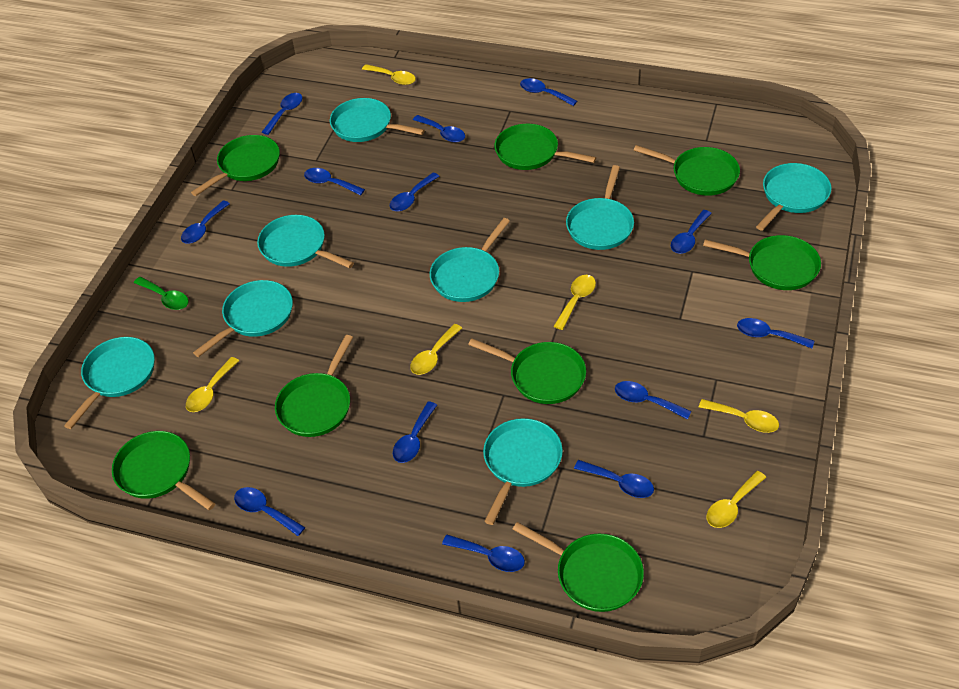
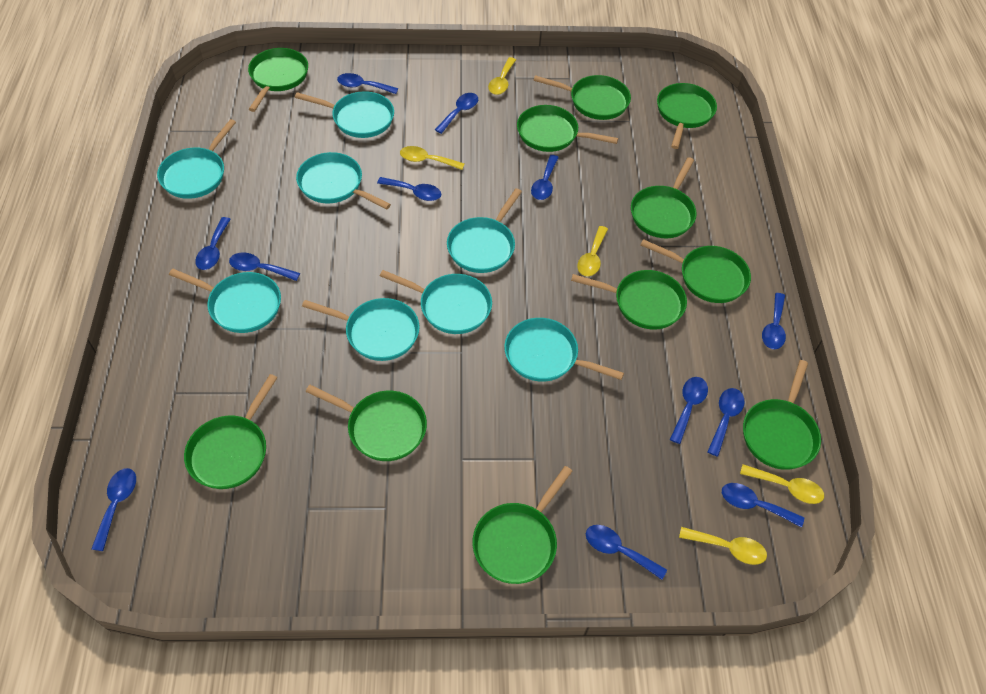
blue spoon: [181,200,230,244] [234,487,305,536] [262,93,303,135] [304,168,365,196] [390,173,440,211] [393,401,437,463] [413,115,465,142] [442,535,525,572] [520,78,577,106] [574,460,654,498] [615,381,692,420] [671,210,712,254] [737,318,814,348] = 13 -> [91,468,136,551] [195,217,231,270] [229,252,300,281] [337,73,398,94] [377,177,441,201] [435,93,478,134] [531,155,559,200] [586,525,667,580] [670,377,708,444] [707,388,745,456] [722,483,804,528] [762,293,786,349] = 12
green pan: [112,431,215,510] [191,135,280,196] [275,335,353,437] [468,339,586,404] [495,124,596,170] [512,522,644,612] [634,145,740,196] [703,235,821,290] = 8 -> [184,374,277,489] [248,48,308,112] [306,385,427,461] [472,466,572,584] [517,105,618,152] [533,75,631,120] [571,270,687,330] [631,157,697,238] [641,239,751,303] [657,83,717,149] [743,360,821,470] = 11
green spoon: [134,277,189,310] = 1 -> none = 0
yellow spoon: [186,357,239,412] [362,64,416,85] [410,324,462,375] [554,275,596,330] [699,399,779,433] [707,471,766,528] = 6 -> [400,146,465,170] [488,57,516,95] [577,226,608,277] [679,527,767,565] [740,464,824,504] = 5

